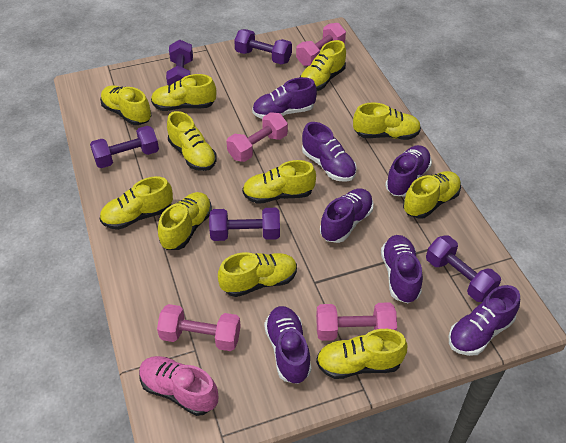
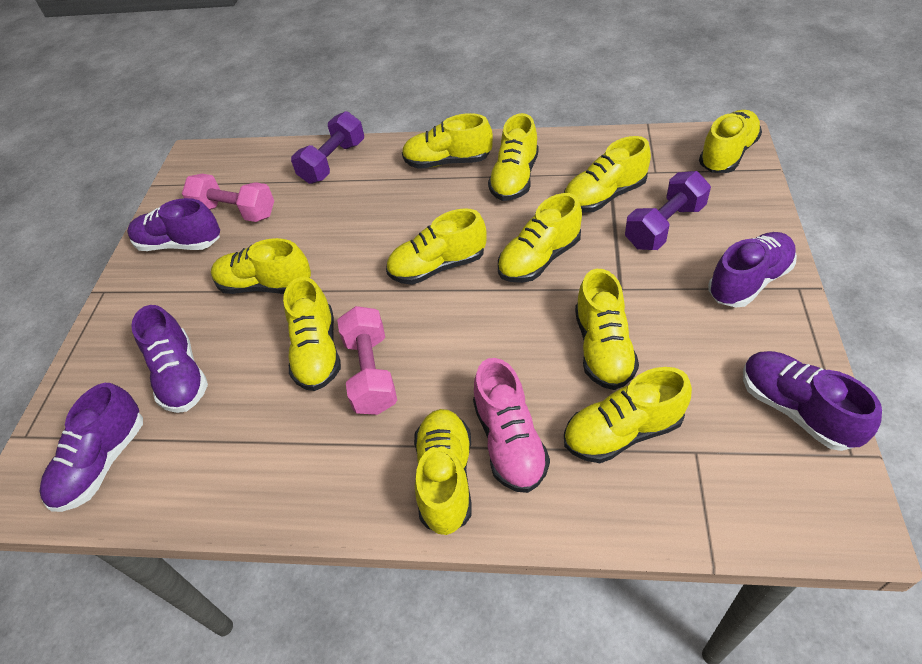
pink dumbbell: [157,304,241,351] [226,112,288,162] [296,23,346,66] [316,302,397,341] = 4 -> [182,174,274,222] [337,306,397,415] = 2
purple dumbbell: [90,126,159,168] [166,40,193,85] [209,208,280,241] [234,29,292,64] [426,235,501,302] = 5 -> [291,111,364,184] [625,171,711,250] = 2
purple shoe: [252,77,317,119] [264,306,311,384] [302,122,357,182] [320,188,373,243] [381,235,423,303] [385,145,432,197] [449,285,520,356] = 7 -> [40,383,143,512] [127,198,220,251] [131,305,208,413] [708,232,797,307] [743,351,882,451] = 5

